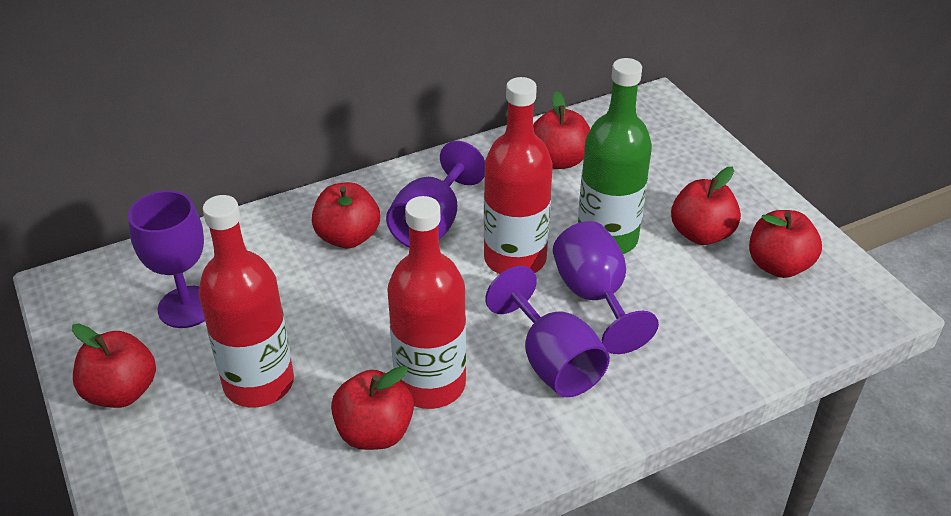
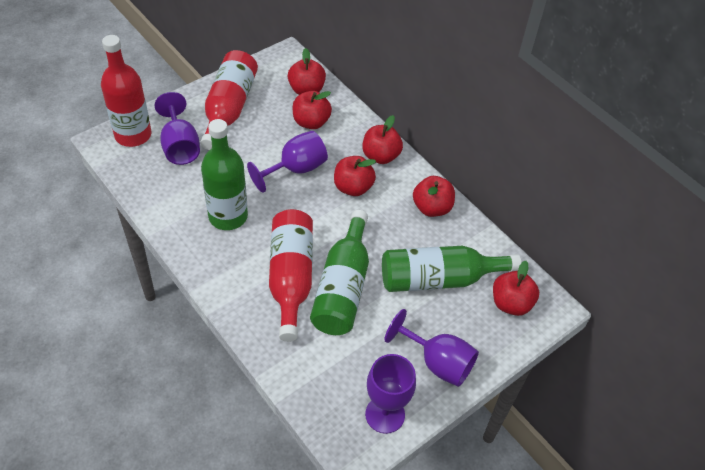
green bottle: [578,58,652,254] = 1 -> [201,119,248,230] [310,210,369,335] [382,246,521,292] = 3

